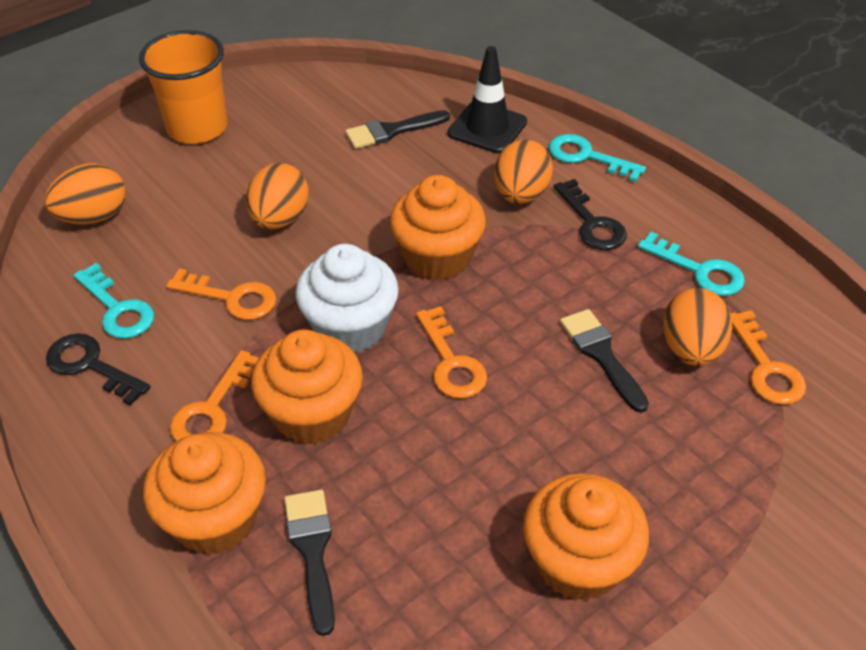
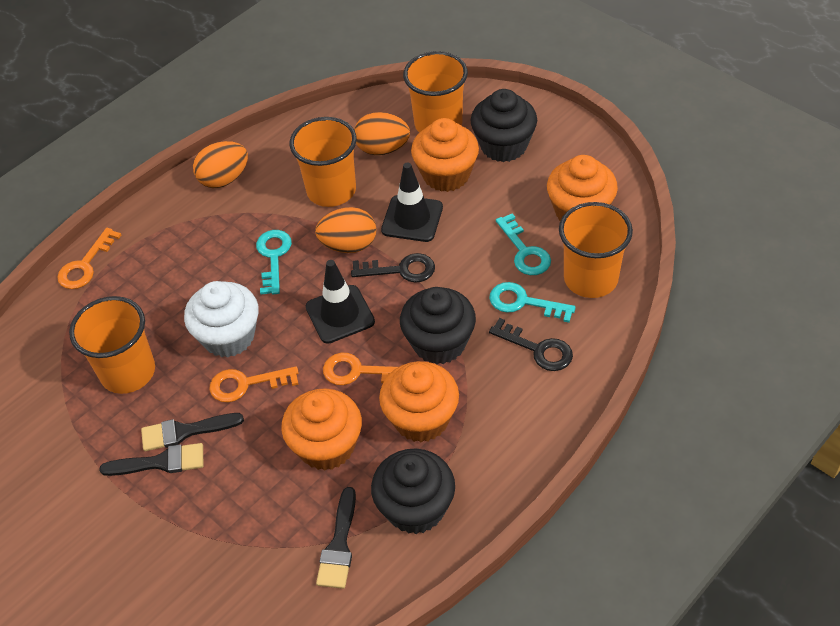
black cupcake: none = 0 -> [371,448,455,534] [400,287,476,364] [471,89,537,162] = 3
black traffic cone: [447,46,527,153] = 1 -> [306,260,375,344] [381,162,443,242] = 2
orange cup: [139,30,228,144] = 1 -> [69,296,155,394] [290,117,357,207] [403,51,468,133] [559,202,633,298] = 4
orange egg: [44,163,126,225] [246,163,309,230] [494,140,553,204] [663,288,732,366] = 4 -> [193,141,248,188] [315,207,376,253] [354,112,410,155] = 3
orange key: [166,268,276,320] [170,350,259,441] [416,306,487,398] [731,310,806,405] = 4 -> [57,228,121,289] [210,366,299,402] [323,353,398,385] = 3

